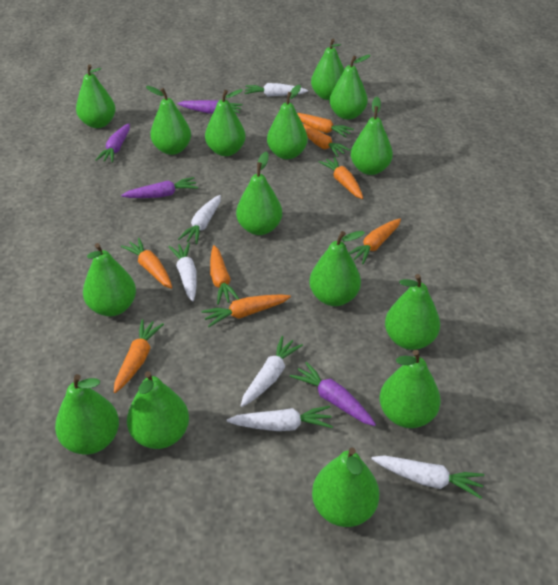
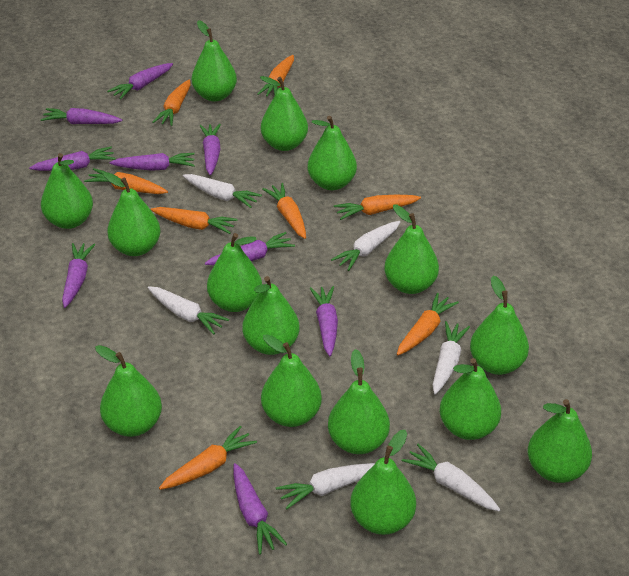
purple carrot: [95,124,130,163] [121,177,198,198] [177,100,243,114] [290,362,376,426] = 4 -> [29,147,116,171] [41,108,122,124] [62,243,95,308] [107,63,173,100] [110,153,195,171] [199,124,221,175] [205,232,295,265] [233,463,287,555] [309,286,338,356] = 9

